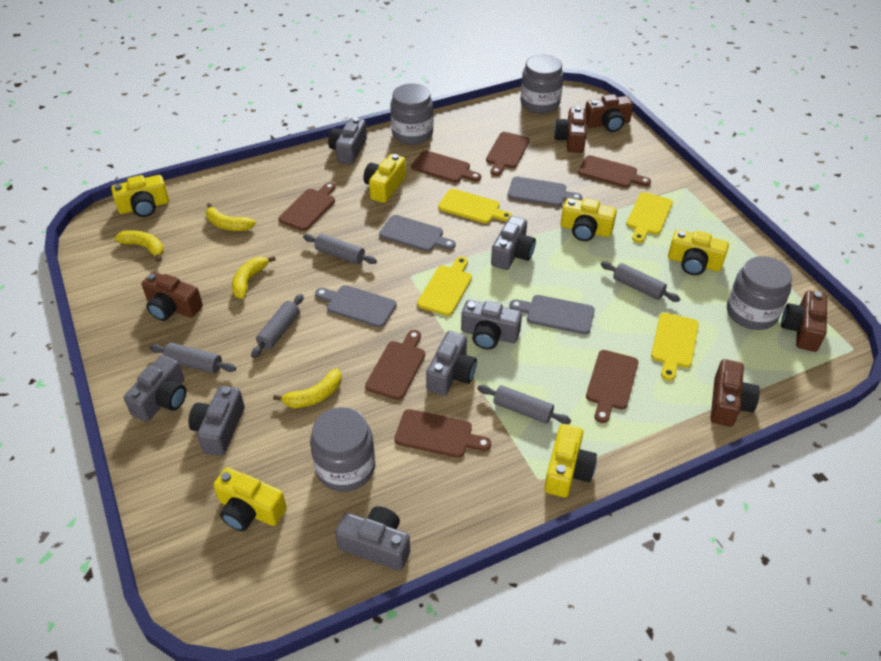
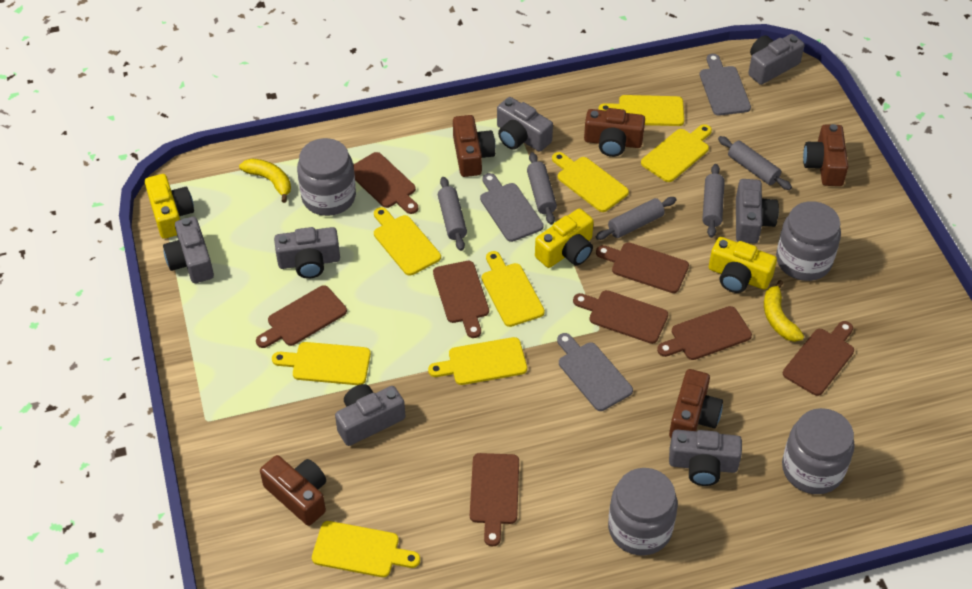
brown cutting board: [278,182,336,231] [365,330,425,400] [394,409,491,458] [411,150,481,183] [486,132,530,176] [578,155,651,188] [586,350,638,423] = 7 -> [256,285,347,348] [353,152,418,214] [433,261,489,338] [470,453,519,547] [573,290,668,344] [596,242,689,293] [657,306,752,360] [783,321,854,396] = 8
grey cutting board: [315,285,397,328] [379,215,456,252] [508,177,582,206] [509,295,595,334] = 4 -> [480,173,544,242] [557,333,633,411] [700,54,751,116] = 3
yellow banana: [114,230,164,262] [206,203,256,231] [232,256,276,299] [273,369,341,408] = 4 -> [239,159,291,203] [764,280,804,342] = 2
yellow camera: [111,175,169,217] [213,468,287,531] [363,154,406,203] [544,424,597,498] [561,198,617,241] [668,229,729,275] = 6 -> [145,174,194,239] [535,208,594,268] [709,237,777,293] = 3
yellow cutting board: [417,257,472,316] [438,189,513,223] [626,192,673,243] [651,313,699,381] = 4 -> [272,342,371,385] [312,521,420,577] [374,207,441,276] [428,337,527,385] [482,251,545,327] [552,152,629,212] [598,95,684,126] [641,124,712,182] = 8

